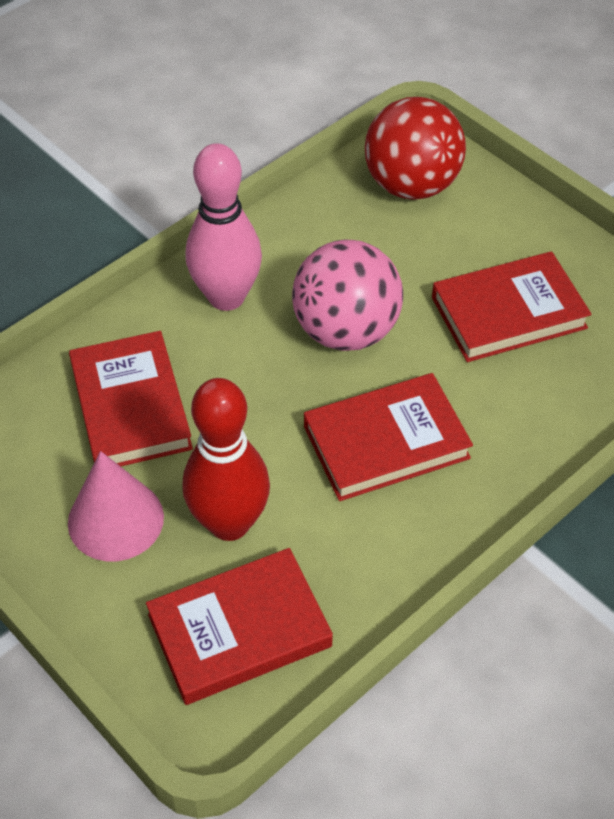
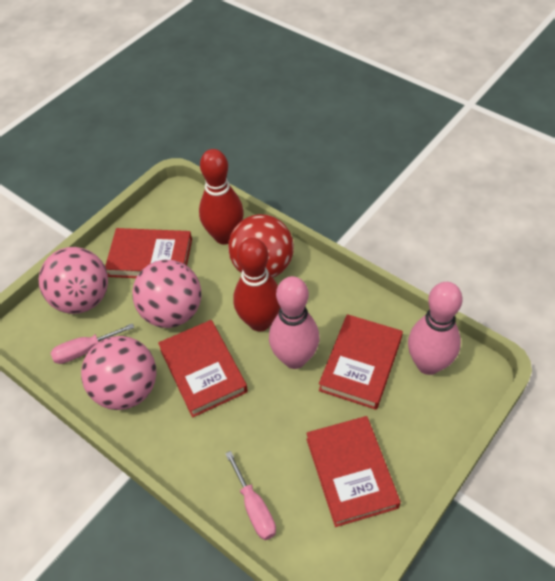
pink ball: [292,240,403,351] = 1 -> [39,247,108,314] [81,336,156,410] [132,260,201,328] = 3
pink bowling pin: [186,143,262,311] = 1 -> [269,276,319,369] [408,282,463,375] = 2
pink cone: [68,451,164,561] = 1 -> none = 0
pink screwdriver: none = 0 -> [51,323,134,364] [225,451,276,540] = 2
red bowling pin: [183,378,270,541] = 1 -> [199,149,244,244] [233,238,280,331] = 2

